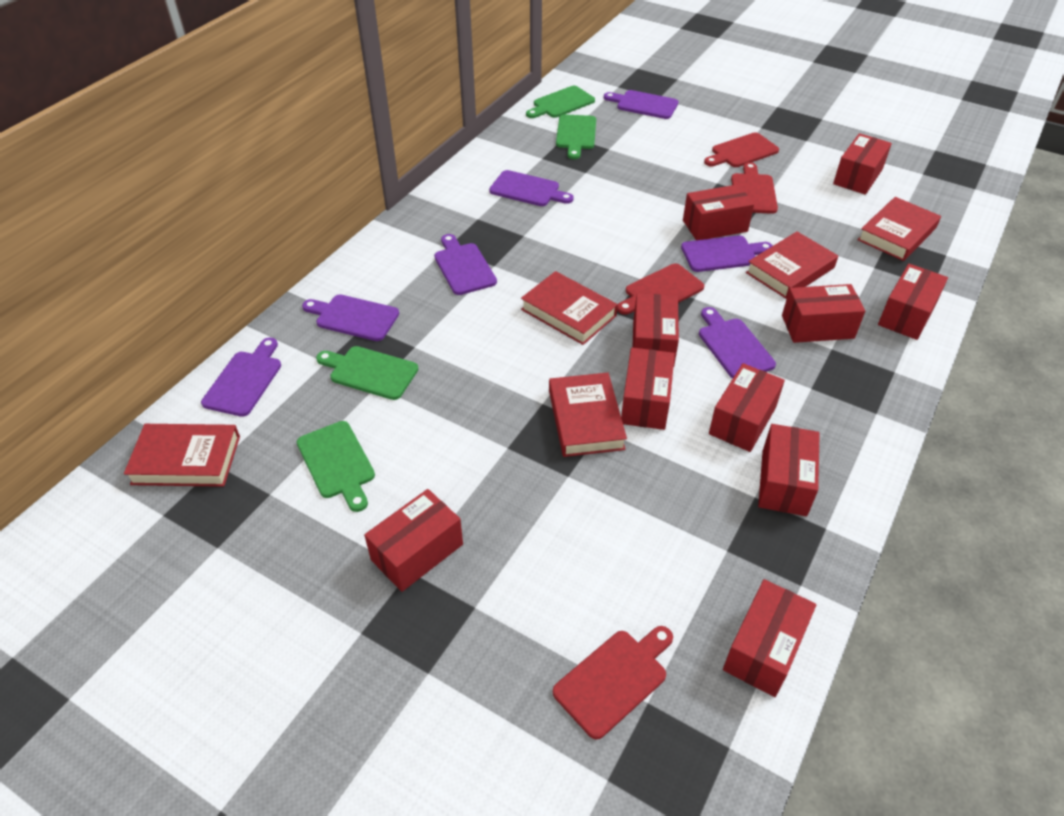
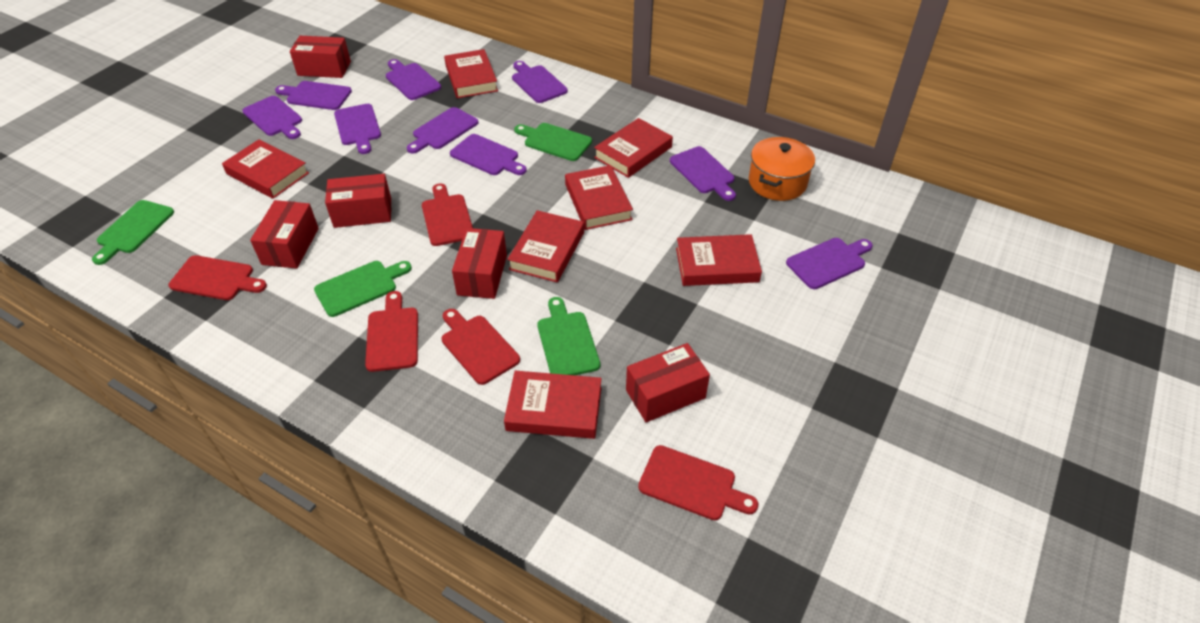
orange pot: none = 0 -> [749,137,815,201] = 1
purple cutting board: [201,338,281,417] [302,294,399,341] [434,234,497,295] [489,170,574,206] [604,90,679,119] [681,235,773,272] [699,307,776,379] = 7 -> [242,96,302,139] [275,81,352,110] [334,104,381,154] [386,59,441,100] [407,107,478,154] [450,134,527,175] [512,61,568,103] [670,146,736,201] [786,238,873,289] = 9
red book: [124,424,240,487] [521,271,618,345] [549,373,627,457] [746,231,838,299] [857,197,941,261] = 5 -> [222,139,309,199] [444,49,498,98] [504,371,602,439] [507,210,584,283] [565,165,633,230] [594,118,673,178] [676,234,762,286] = 7
red box: [364,489,463,592] [621,348,675,430] [633,293,679,368] [683,184,754,240] [709,363,785,452] [723,579,816,697] [758,424,820,516] [782,284,865,343] [833,133,892,195] [878,264,948,340] = 10 -> [250,200,319,269] [290,36,351,78] [325,174,391,228] [452,228,507,299] [626,343,710,422] = 5
red cutting board: [553,626,673,739] [617,263,704,315] [704,132,779,167] [731,162,778,214] = 4 -> [168,255,267,300] [365,291,418,372] [422,183,473,246] [442,309,520,385] [638,445,758,520] = 5

